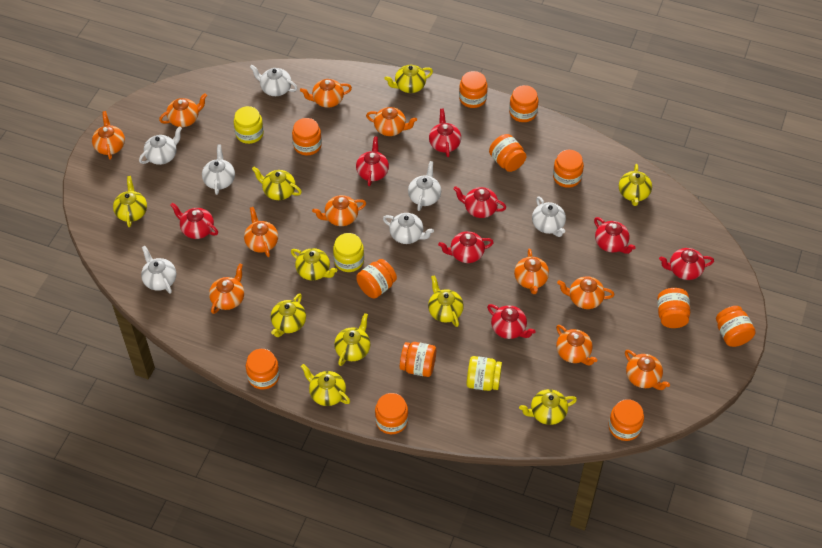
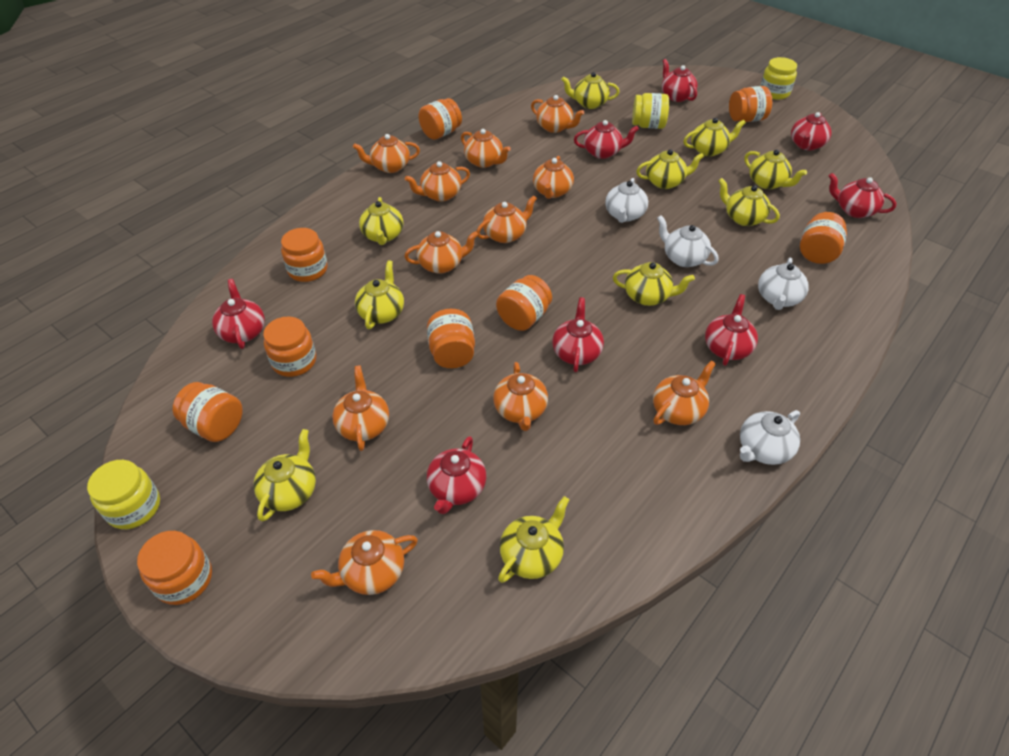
orange jar: [246,349,280,389] [292,118,322,155] [356,259,397,299] [375,393,408,434] [400,342,436,377] [459,71,488,108] [489,134,526,172] [509,85,539,122] [553,150,584,188] [609,399,644,441] [657,288,690,328] [716,306,756,347] = 12 -> [137,531,212,605] [172,382,243,442] [263,316,316,377] [281,228,327,282] [418,98,462,140] [427,309,475,368] [496,275,552,331] [729,86,772,122] [800,212,847,264] = 9
white teapot: [139,126,182,165] [141,246,176,294] [202,144,235,195] [250,65,297,96] [383,213,434,244] [408,161,441,211] [532,197,566,237] = 7 -> [605,178,648,223] [657,215,718,267] [740,410,800,465] [758,258,809,310] = 4

